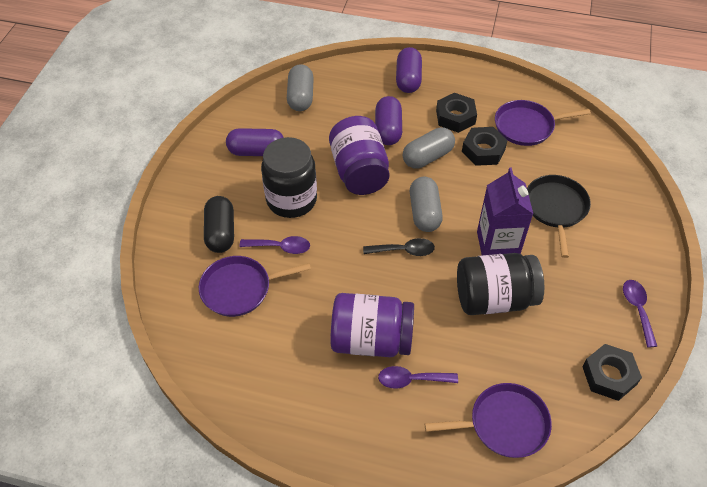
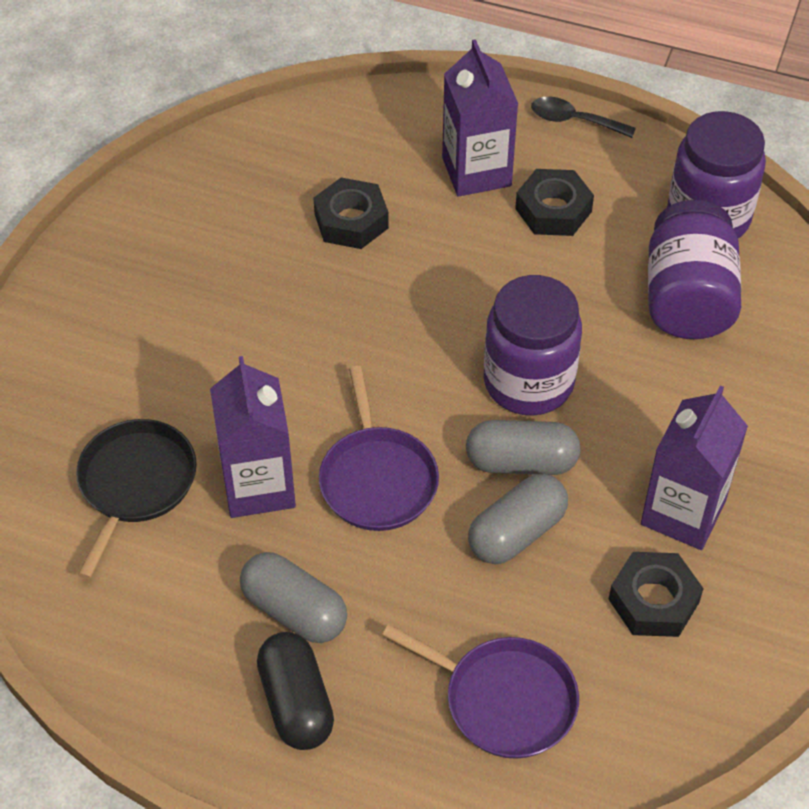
black jar: [261,137,317,218] [457,253,544,315] = 2 -> none = 0
purple capsule: [226,128,284,156] [375,96,402,145] [396,47,422,93] = 3 -> none = 0
purple carton: [477,168,533,255] = 1 -> [210,356,296,518] [442,39,518,197] [641,386,748,550] = 3
purple jar: [329,116,390,195] [330,293,414,357] = 2 -> [484,275,582,416] [648,200,741,339] [667,111,766,238] = 3
purple pan: [199,256,311,317] [425,383,552,458] [495,100,591,146] = 3 -> [319,366,439,531] [382,624,579,759] = 2
purple spoon: [239,236,310,254] [378,366,458,389] [623,280,657,348] = 3 -> none = 0

